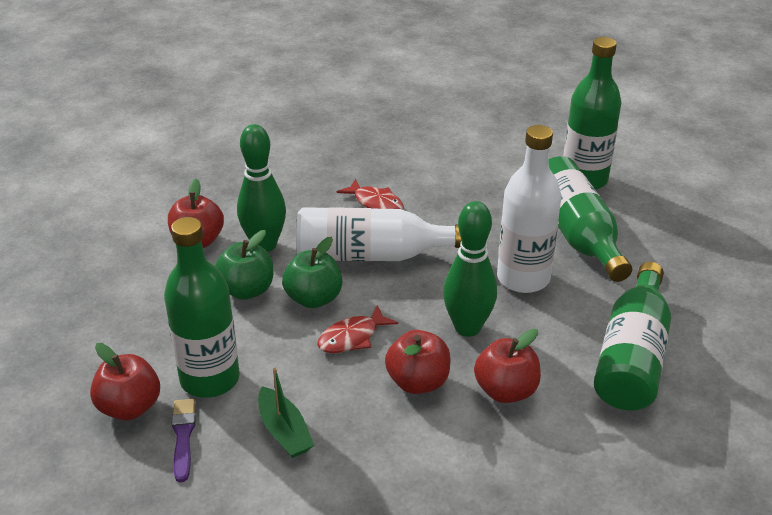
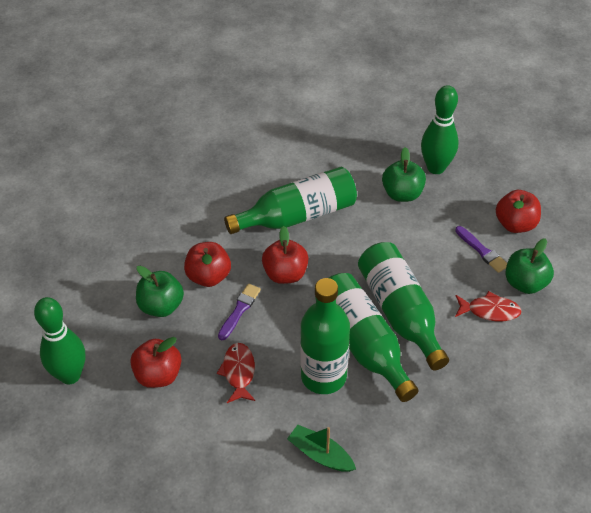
green apple: [215,230,273,300] [282,237,342,308] = 2 -> [136,265,184,317] [382,147,426,202] [505,238,554,294] = 3
purple brush: [172,399,196,482] = 1 -> [218,284,261,340] [455,226,507,273] = 2
white bottle: [296,207,461,261] [497,125,561,293] = 2 -> none = 0

